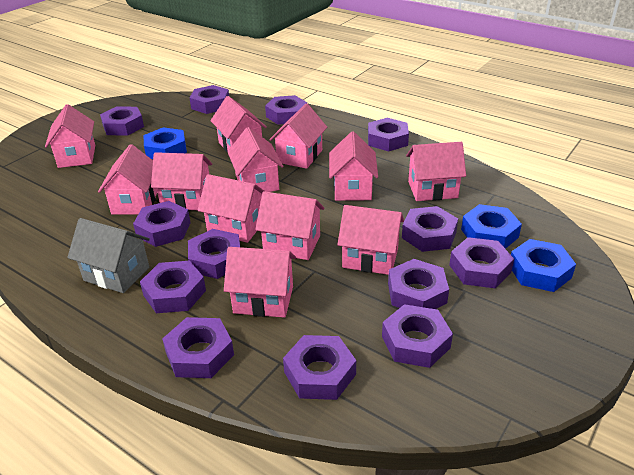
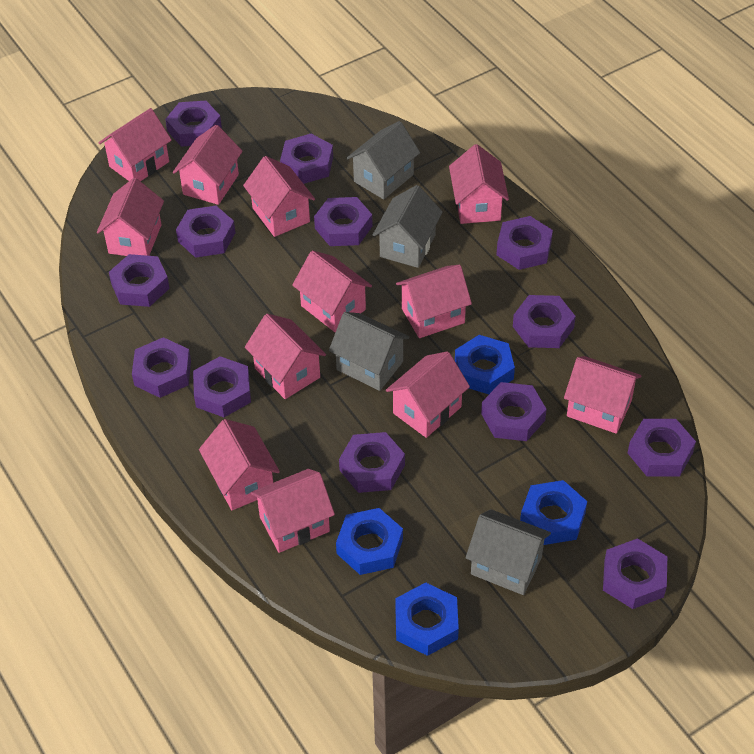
blue nut: [144,127,187,159] [461,204,522,249] [511,239,576,292] = 3 -> [336,508,403,575] [395,582,459,656] [455,335,515,394] [520,480,587,545] = 4
grey house: [67,218,150,293] = 1 -> [329,312,410,391] [347,121,420,199] [373,185,443,268] [466,509,551,595] = 4

